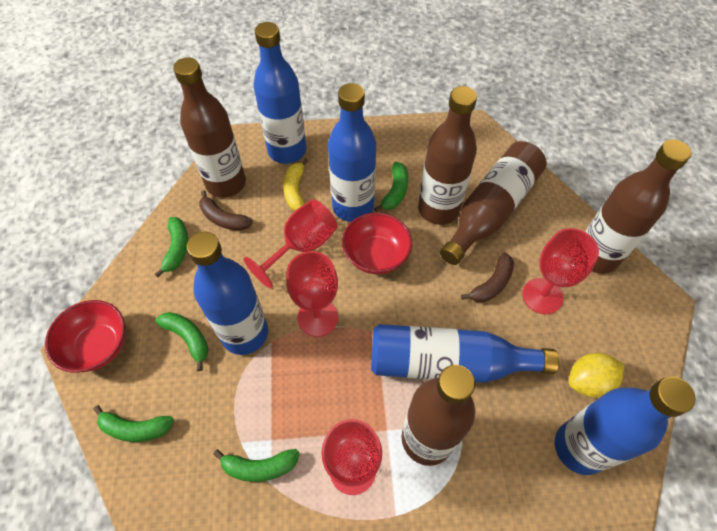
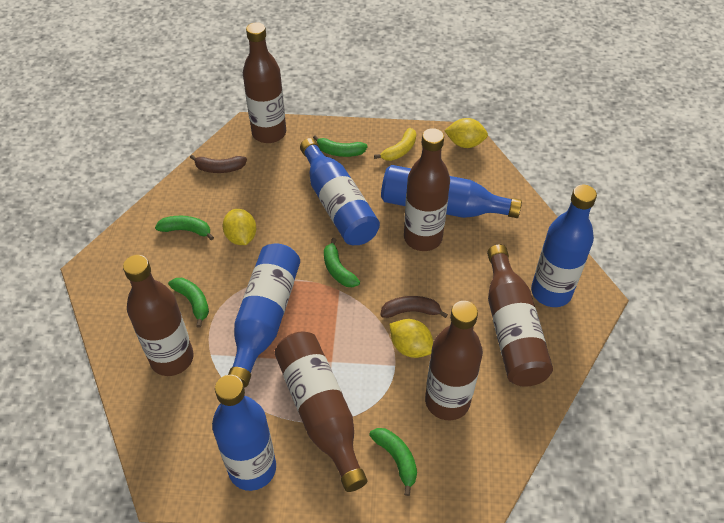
brown bottle: [173,57,246,198] [402,365,475,466] [418,86,477,225] [440,141,547,265] [585,139,691,274] = 5 -> [123,255,194,376] [243,22,286,143] [274,331,367,492] [404,128,450,251] [425,301,483,420] [487,244,553,387] = 6
red bowl: [45,300,125,373] [342,213,412,274] = 2 -> none = 0
red goblet: [244,199,338,288] [286,251,338,337] [321,419,382,495] [522,228,599,314] = 4 -> none = 0
yellow lemon: [569,353,624,397] = 1 -> [222,209,256,245] [389,319,433,358] [445,118,488,148] = 3

